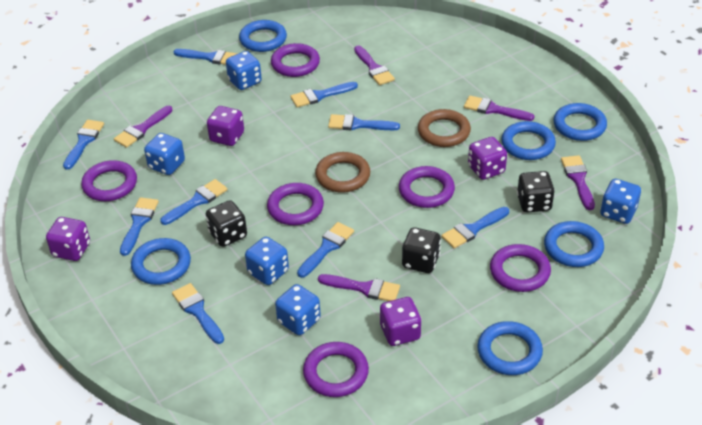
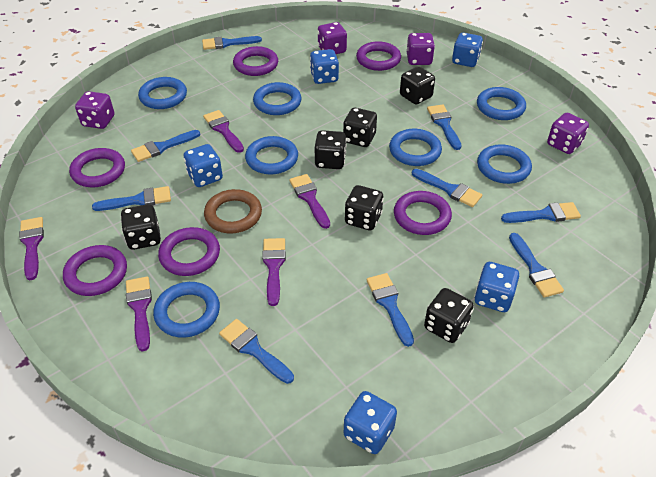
black dice: [206,200,247,247] [402,227,441,273] [517,171,555,213] = 3 -> [121,204,161,250] [315,130,347,169] [343,108,377,147] [345,185,384,230] [400,66,435,104] [424,288,474,343] = 6
blue ring: [131,238,191,285] [239,20,287,52] [477,321,543,375] [501,121,556,160] [544,221,604,267] [554,103,607,141] = 6 -> [138,77,187,109] [153,282,220,338] [245,136,298,175] [253,82,301,115] [389,129,442,166] [477,87,526,120] [477,144,532,184] = 7
brown ring: [315,152,370,193] [418,109,471,147] = 2 -> [204,189,262,233] = 1

